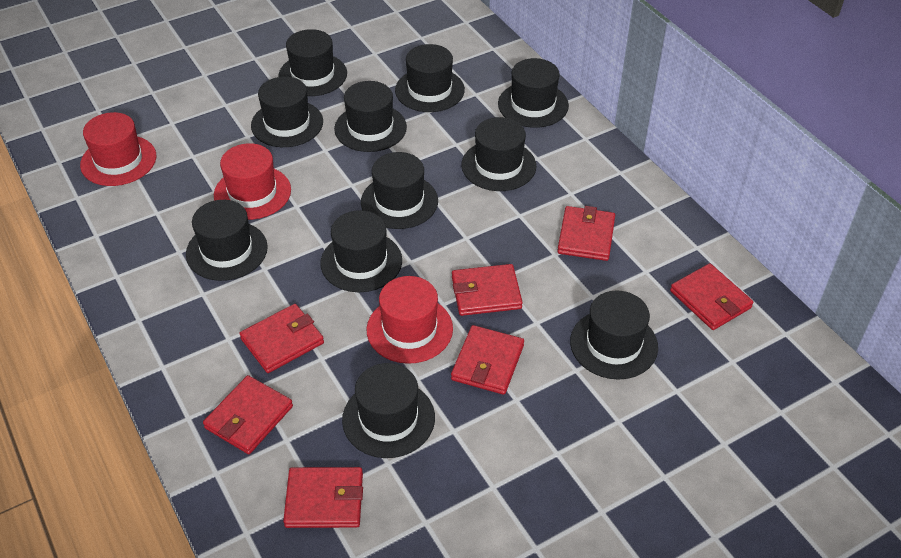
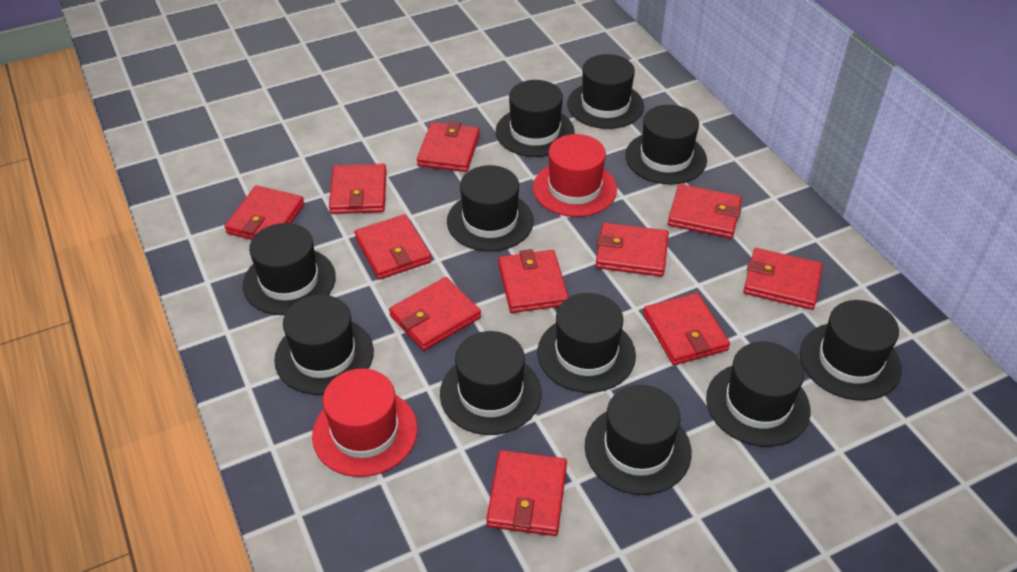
red hat: [80,112,156,186] [214,143,291,220] [367,276,453,364] = 3 -> [312,368,418,477] [533,134,617,217] = 2
red wallet: [203,375,293,454] [239,304,324,373] [283,467,363,528] [451,325,524,395] [452,264,523,316] [557,206,615,261] [670,263,754,330] = 7 -> [224,186,304,240] [329,164,387,214] [354,214,431,280] [389,277,481,351] [417,121,480,172] [486,450,567,536] [498,249,569,313] [595,223,669,277] [643,293,730,365] [668,184,742,238] [744,248,823,310] = 11

